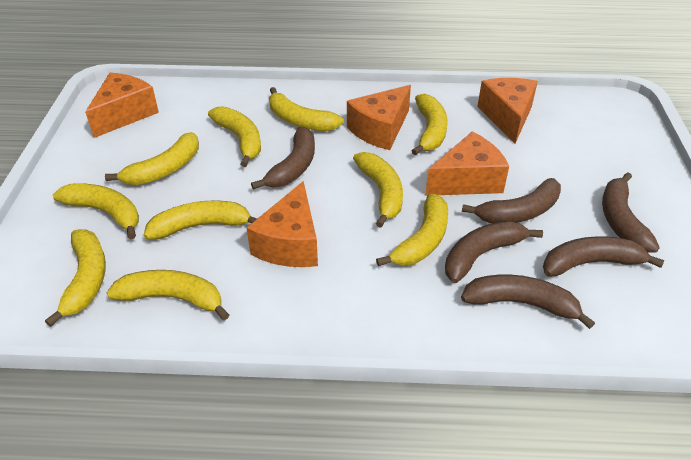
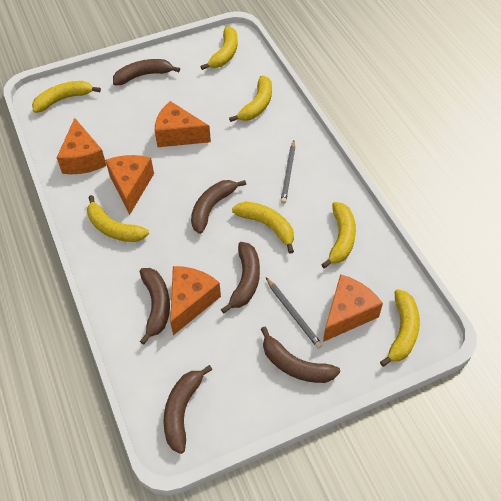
grey pencil: none = 0 -> [266,278,322,349] [281,140,295,204] = 2
yellow banana: [45,229,106,327] [53,184,139,239] [105,132,199,185] [107,270,229,321] [144,200,257,239] [208,106,261,167] [269,87,344,131] [353,152,403,228] [376,193,448,266] [412,94,448,155] = 10 -> [32,81,101,113] [87,195,149,242] [200,26,238,70] [229,76,272,122] [232,202,294,254] [321,202,356,268] [380,289,420,367] = 7

